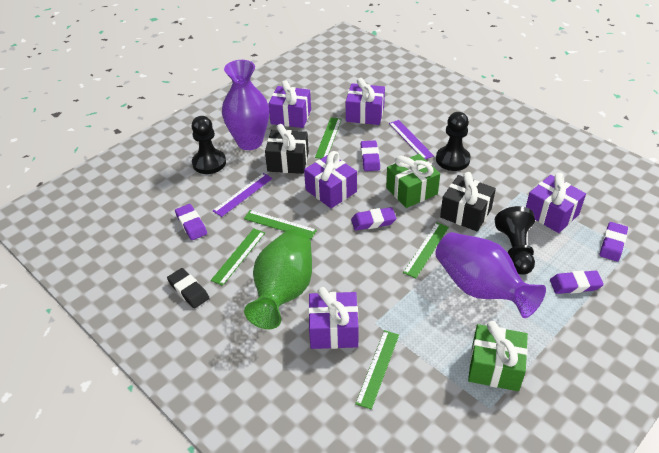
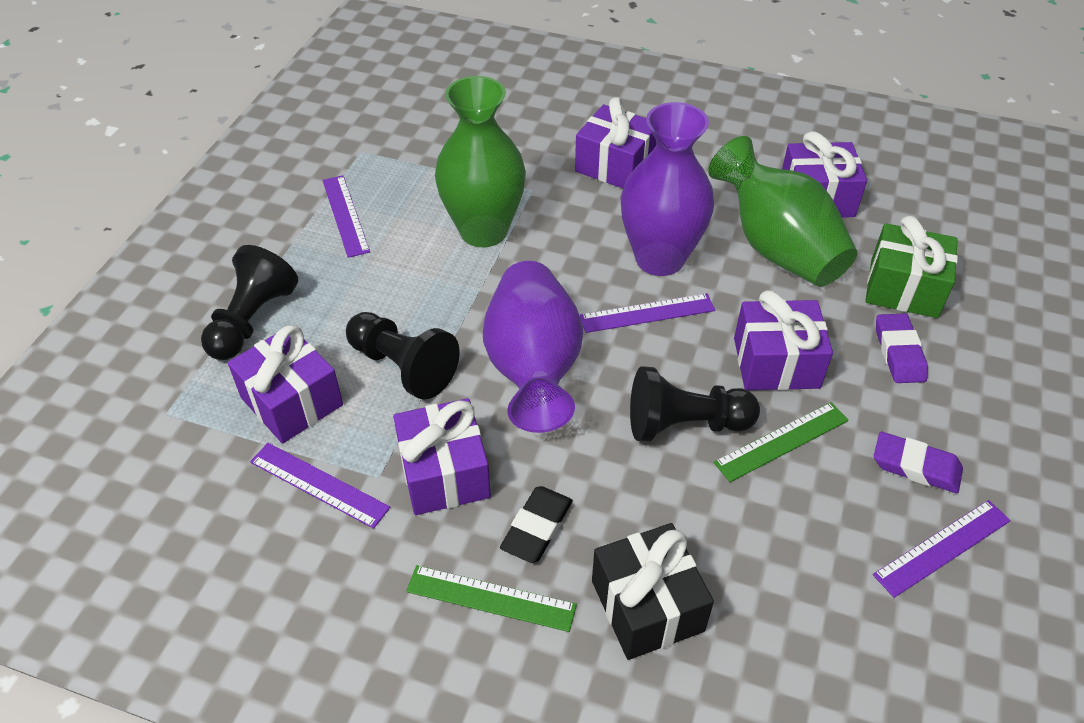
black gift: [265,124,309,174] [440,172,496,231] = 2 -> [592,523,714,660] = 1
green gift: [386,154,440,208] [468,321,528,391] = 2 -> [865,216,958,318] = 1
green ruler: [211,228,265,286] [244,210,317,239] [315,118,342,159] [355,330,399,410] [403,222,449,278] = 5 -> [406,565,577,632] [714,402,849,482] = 2
green vase: [244,229,312,329] = 1 -> [435,76,526,247] [708,136,857,287] = 2
purple eraser: [175,204,207,240] [351,207,396,231] [361,140,380,171] [550,270,604,294] [600,222,628,262] = 5 -> [874,432,963,493] [876,314,928,383] = 2
purple ruler: [213,173,273,217] [389,120,434,159] = 2 -> [250,443,390,529] [323,175,370,258] [580,293,715,333] [873,500,1011,598] = 4

